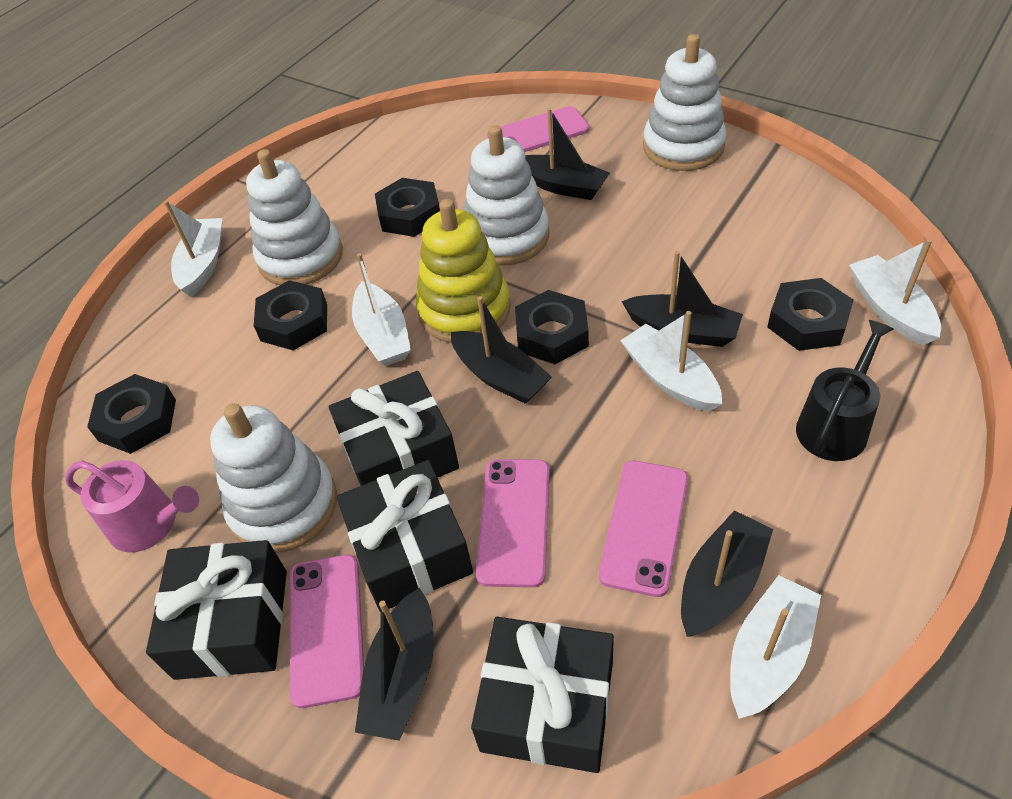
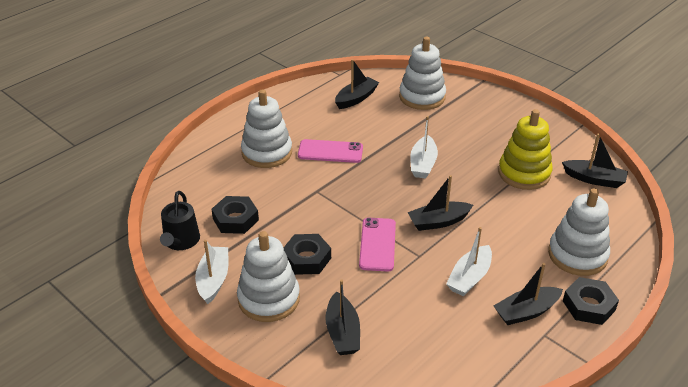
black gift: [146,540,287,680] [329,371,459,486] [336,460,473,612] [471,617,614,773] = 4 -> none = 0
black nut: [87,374,176,454] [254,280,327,350] [375,178,440,237] [515,290,589,364] [767,278,854,351] = 5 -> [211,196,259,234] [283,234,331,275] [563,277,619,325] = 3
pink phone: [290,554,364,708] [476,459,550,588] [487,106,589,152] [599,461,688,597] = 4 -> [298,139,363,163] [359,218,396,271] = 2
pink watering can: [65,460,199,553] = 1 -> none = 0
white boat: [164,200,222,297] [352,253,411,366] [620,311,722,412] [730,575,821,719] [849,239,941,345] = 5 -> [195,240,228,304] [410,116,438,179] [446,227,492,296] = 3

